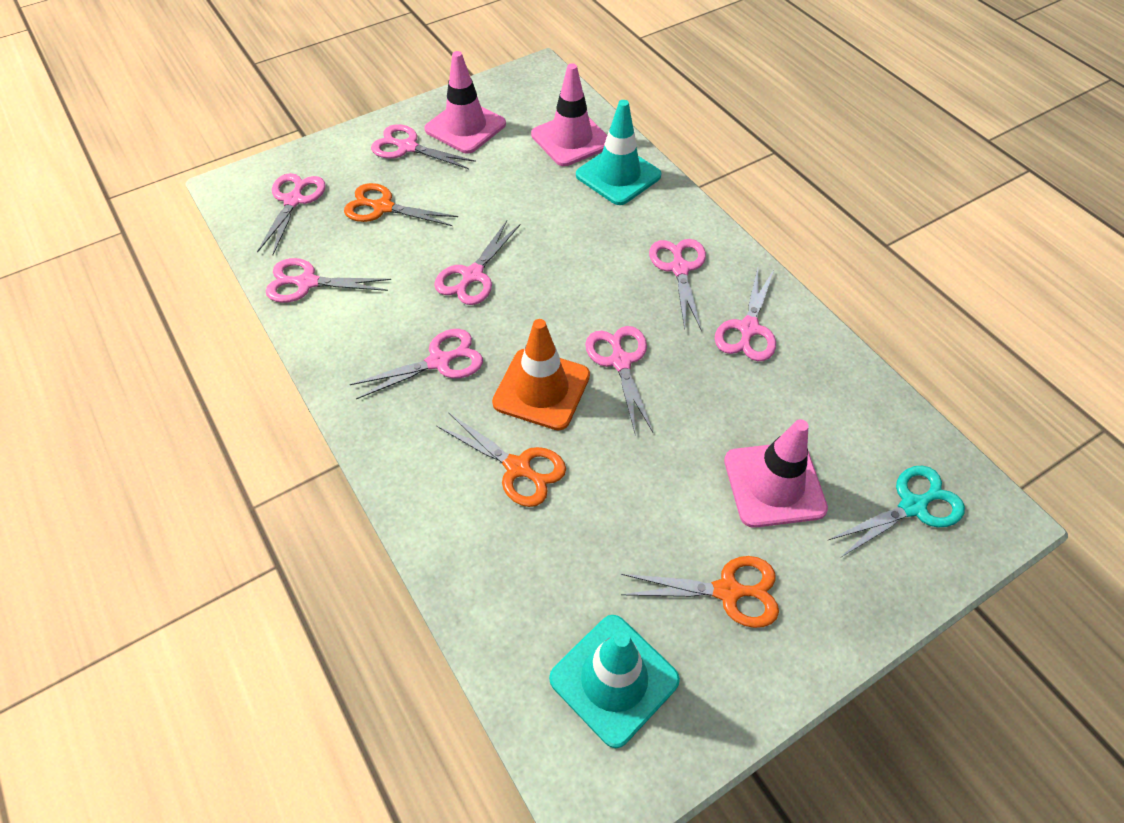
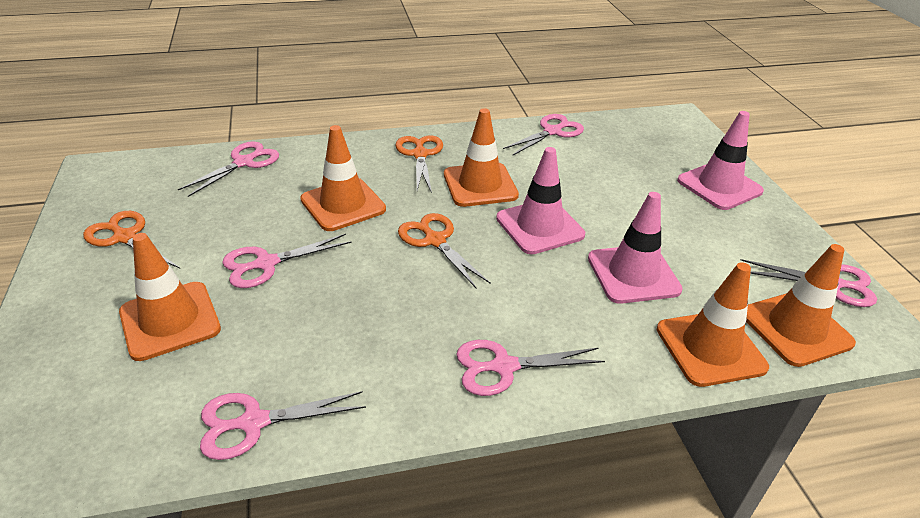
orange traffic cone: [492,319,590,430] = 1 -> [119,233,221,361] [300,125,386,231] [444,108,519,207] [657,262,769,387] [746,244,856,367] = 5
pink scissors: [257,173,326,255] [266,258,391,303] [350,329,483,399] [371,124,476,169] [434,221,521,305] [585,326,653,433] [649,239,706,331] [714,268,776,361] = 8 -> [178,141,279,197] [200,391,366,460] [222,234,351,288] [456,340,605,396] [503,114,584,156] [741,259,877,307] = 6
turquoise scissors: [829,466,965,558] = 1 -> none = 0
turquoise traffic cone: [549,615,680,748] [576,100,661,205] = 2 -> none = 0

